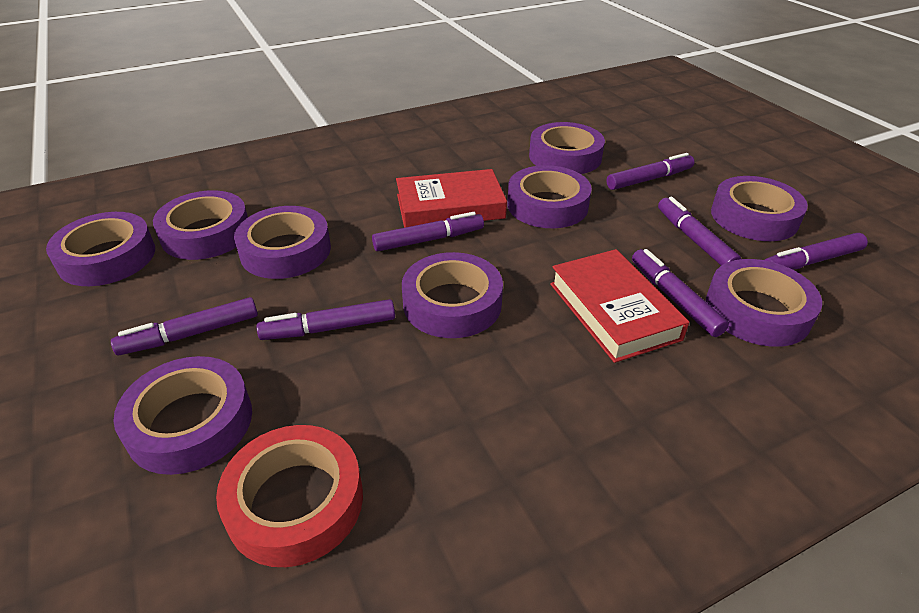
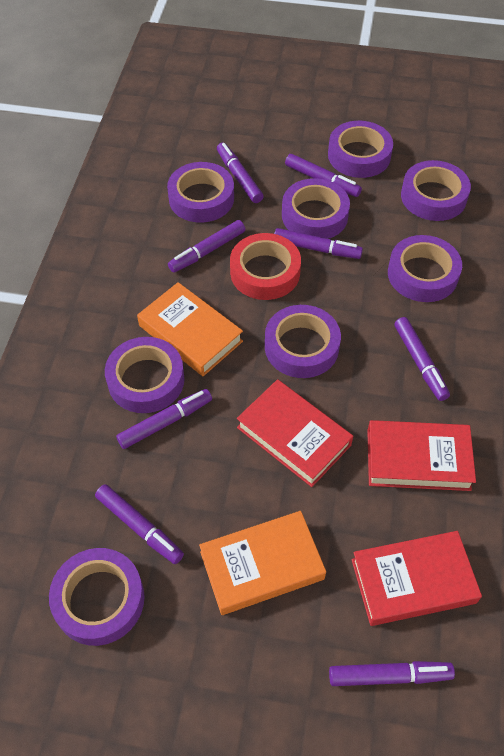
orange book: none = 0 -> [137,282,243,376] [199,511,326,615] = 2
purple marker: [111,297,258,355] [256,299,395,340] [372,212,484,251] [607,153,695,190] [632,249,729,337] [658,197,741,265] [765,233,868,270] = 7 -> [95,484,184,564] [116,389,212,449] [168,220,245,273] [217,142,264,203] [274,228,363,259] [285,154,362,197] [329,661,455,686] [394,317,450,401] = 8
purple tape: [46,212,155,286] [113,356,252,475] [153,190,248,260] [234,206,331,279] [402,252,503,338] [507,165,592,228] [529,122,605,174] [705,259,822,347] [711,176,808,241] = 9 -> [49,548,145,646] [105,337,185,413] [167,162,234,223] [265,305,341,378] [282,178,350,239] [328,121,393,178] [388,235,462,302] [401,160,471,221] = 8
red book: [396,169,507,228] [550,249,689,363] = 2 -> [237,379,353,487] [351,531,482,626] [367,420,476,491] = 3

